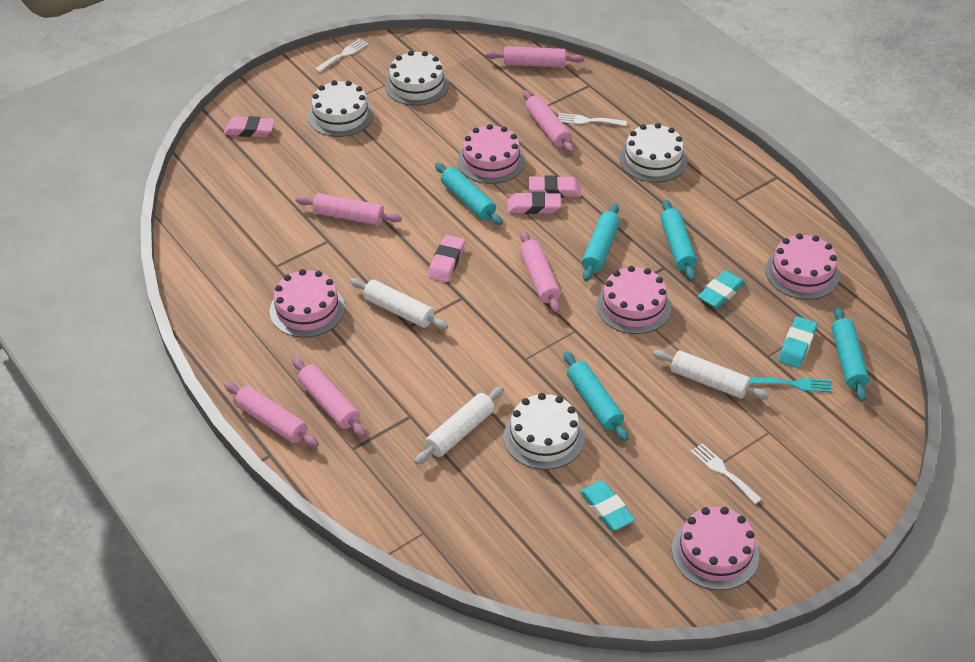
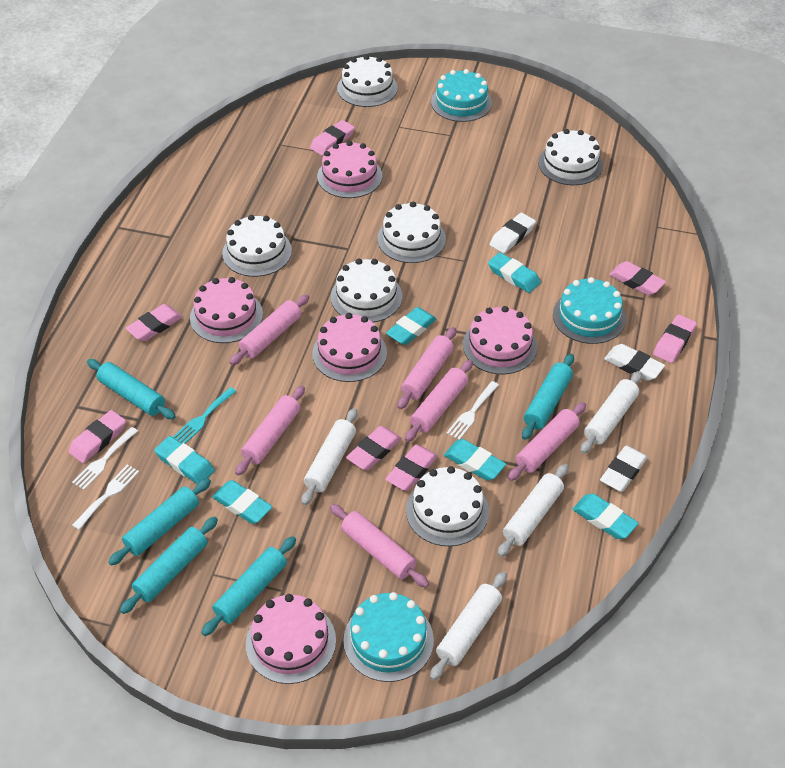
pink eraser: [224,116,275,137] [428,235,465,282] [508,192,561,214] [529,175,581,197] = 4 -> [68,410,126,463] [126,304,183,341] [310,120,355,156] [346,426,402,470] [385,445,438,491] [609,261,666,295] [653,314,697,363] = 7
turquoise cake: none = 0 -> [343,592,434,682] [431,69,492,122] [553,277,626,344] = 3
turquoise eraser: [580,481,635,531] [698,270,745,309] [778,316,817,368] = 3 -> [154,436,215,484] [212,480,272,524] [386,307,436,345] [444,439,506,481] [488,252,541,293] [573,494,639,539] = 6
white cake: [308,80,374,137] [385,51,449,106] [504,393,585,470] [619,123,687,182] = 4 -> [222,215,292,277] [331,259,402,323] [337,55,398,107] [377,202,446,263] [406,466,489,546] [538,129,603,185] = 6
white eraser: none = 0 -> [489,213,536,253] [600,446,648,492] [604,344,665,381] = 3
white rolling pin: [350,278,448,329] [415,386,504,465] [653,350,769,400] = 3 -> [301,408,358,505] [430,571,507,680] [498,464,568,557] [581,371,642,454] = 4

